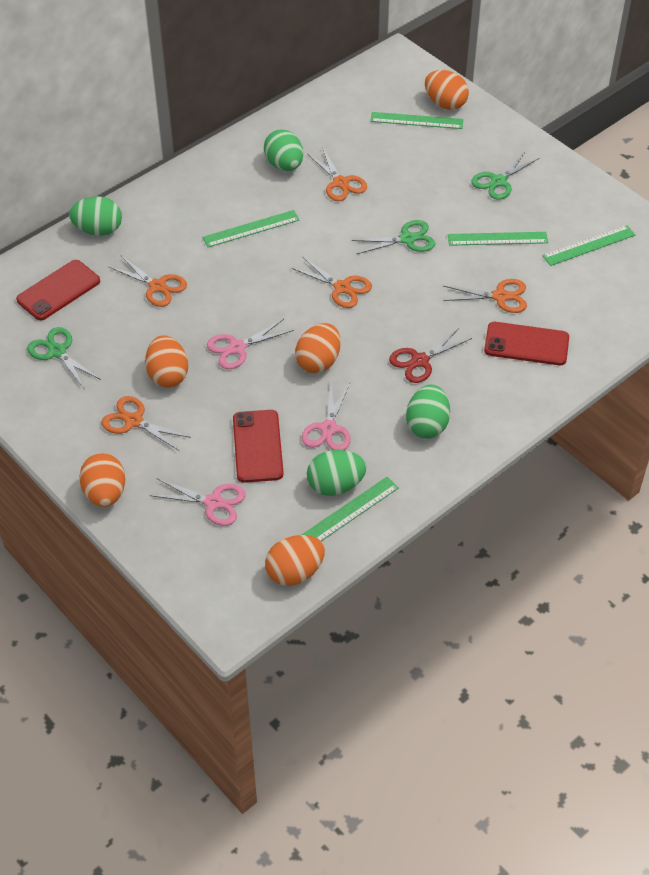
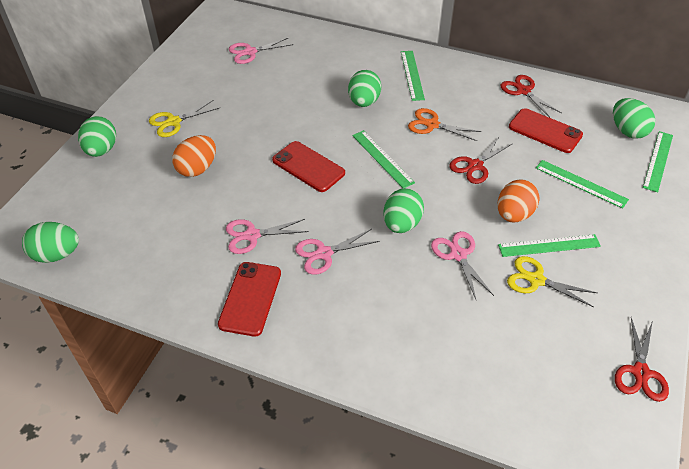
green egg: [69,196,122,236] [264,129,303,171] [307,450,366,496] [406,385,450,439] = 4 -> [22,222,79,263] [78,116,116,157] [348,70,381,107] [383,188,424,233] [613,98,655,139] = 5
green scissors: [27,327,101,388] [352,220,435,254] [471,151,539,200] = 3 -> none = 0
orange egg: [79,453,125,507] [145,335,188,388] [265,535,325,586] [295,323,341,373] [425,70,469,110] = 5 -> [172,135,216,177] [497,180,539,222] = 2
orange scissors: [101,396,191,451] [109,256,187,307] [291,256,372,308] [308,149,367,201] [443,279,527,313] = 5 -> [408,108,481,141] = 1
pink scissors: [149,479,246,526] [207,319,293,369] [302,382,351,450] = 3 -> [226,219,309,254] [229,38,293,64] [295,229,380,275] [431,231,494,299] = 4
red scissors: [389,328,472,383] = 1 -> [450,137,513,184] [501,75,561,118] [615,318,669,402] = 3
yellow scissors: none = 0 -> [149,100,219,137] [507,256,597,307] = 2

